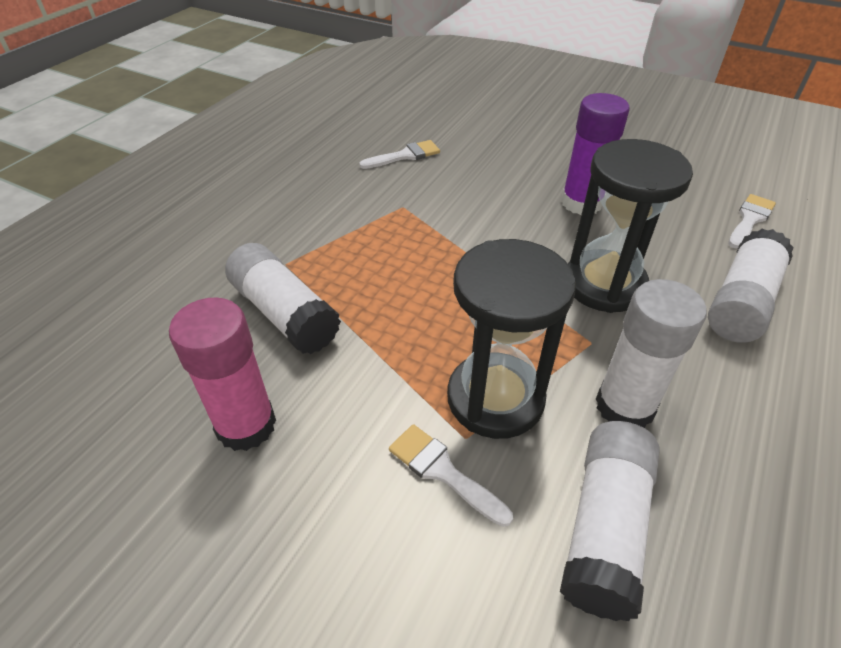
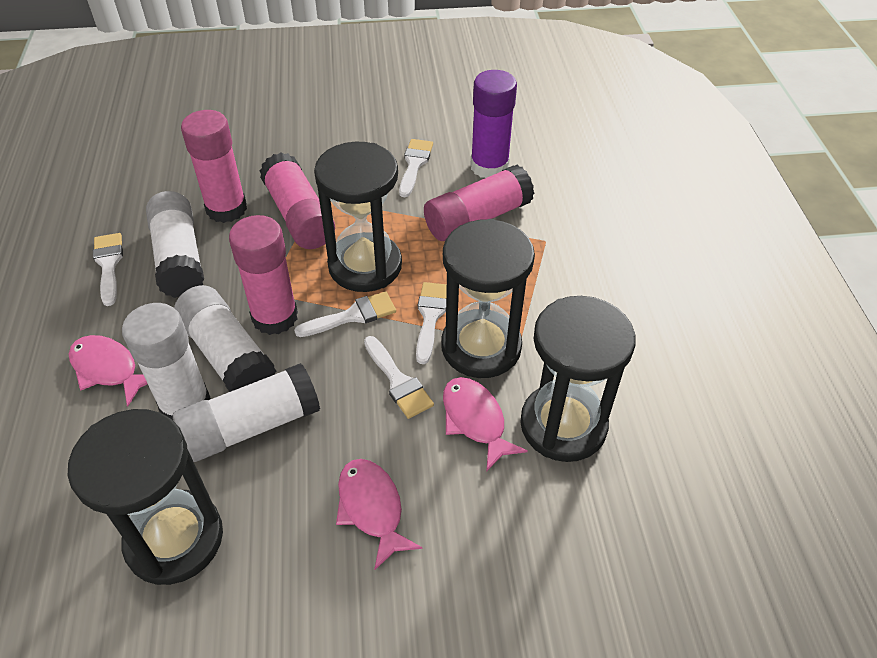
black hourglass: [447,239,576,439] [568,139,693,313] = 2 -> [68,409,223,585] [314,142,402,292] [441,219,535,378] [520,296,636,462] = 4
pink fish: none = 0 -> [69,335,148,407] [336,459,422,570] [443,377,528,472] = 3
pink glue stick: [169,297,276,451] = 1 -> [181,110,247,223] [229,215,298,335] [260,153,335,249] [424,165,534,241] = 4
white brush: [359,140,440,169] [389,424,513,527] [728,194,776,248] = 3 -> [93,233,123,306] [294,291,396,337] [364,336,434,419] [399,139,433,197] [416,282,447,364] = 5

